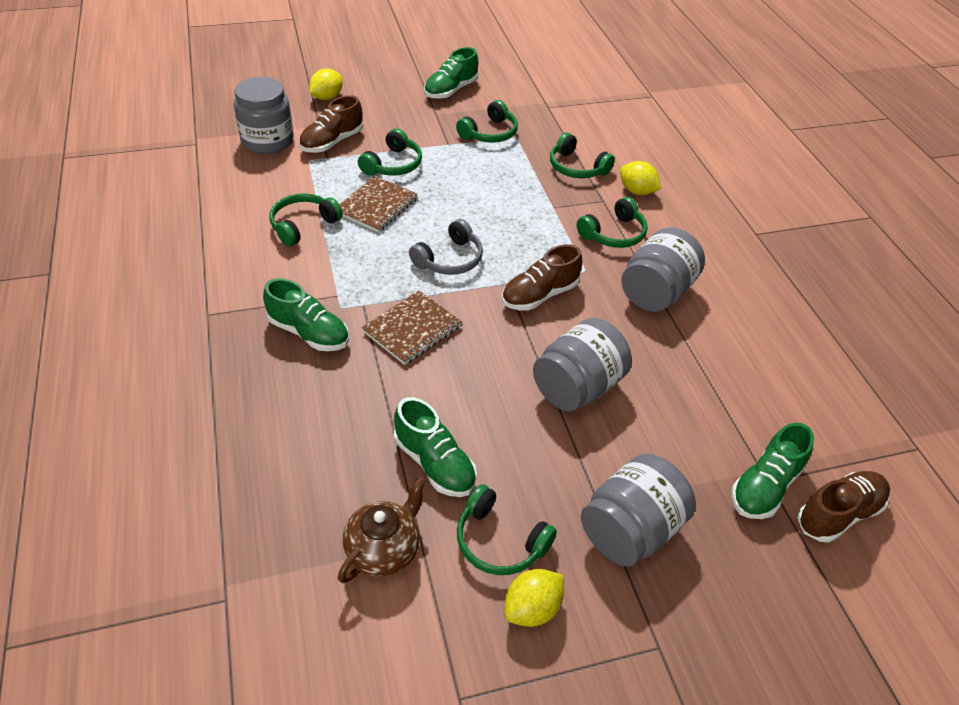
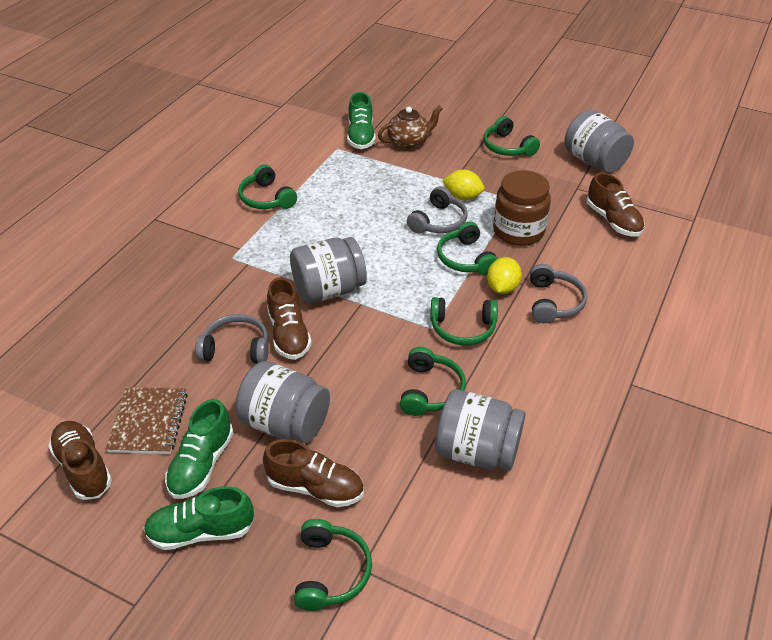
brown jar: none = 0 -> [493,170,551,246] = 1
brown notebook: [339,176,418,233] [362,290,462,365] = 2 -> [106,387,188,454] = 1
brown shoe: [299,95,363,153] [502,244,582,311] [797,471,890,543] = 3 -> [48,421,112,500] [263,439,364,507] [267,277,312,360] [587,173,645,237] = 4
green shoe: [263,278,349,351] [394,397,477,497] [424,47,478,99] [731,423,814,519] = 4 -> [144,486,254,550] [165,399,234,499] [347,92,376,149] = 3
grey headphones: [409,219,483,275] = 1 -> [195,314,269,363] [407,186,468,233] [530,264,587,323] = 3
yellow lemon: [309,69,342,100] [504,569,564,627] [620,161,661,195] = 3 -> [442,169,485,200] [487,257,522,294] = 2

